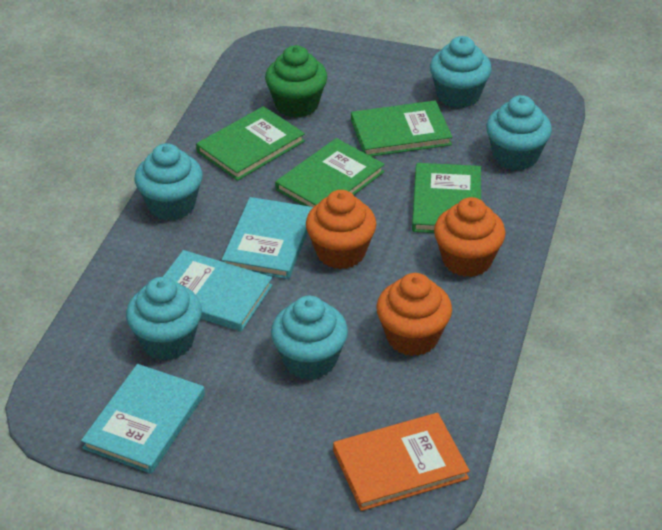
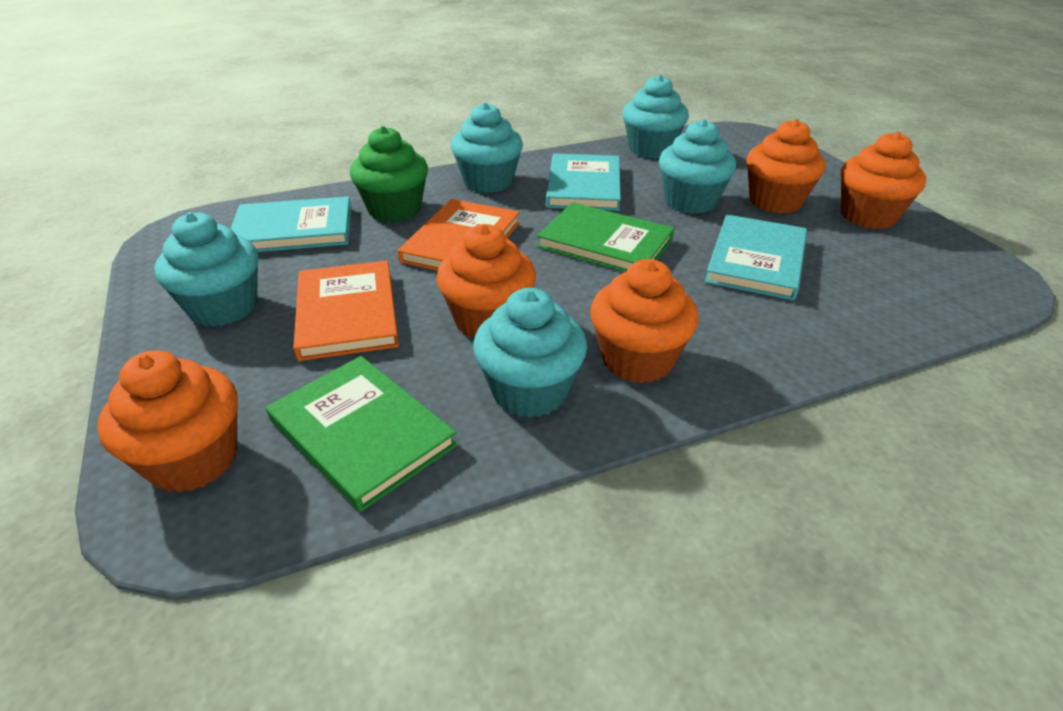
green book: [196,106,305,181] [275,138,385,207] [351,101,452,157] [412,163,481,233] = 4 -> [266,356,458,512] [537,202,674,272] = 2
orange book: [333,413,470,511] = 1 -> [293,260,399,361] [398,199,520,271] = 2
orange cupcake: [306,190,376,269] [376,273,452,356] [434,197,506,277] = 3 -> [97,350,238,493] [436,224,536,338] [590,259,699,383] [746,119,825,214] [841,132,926,229] = 5

